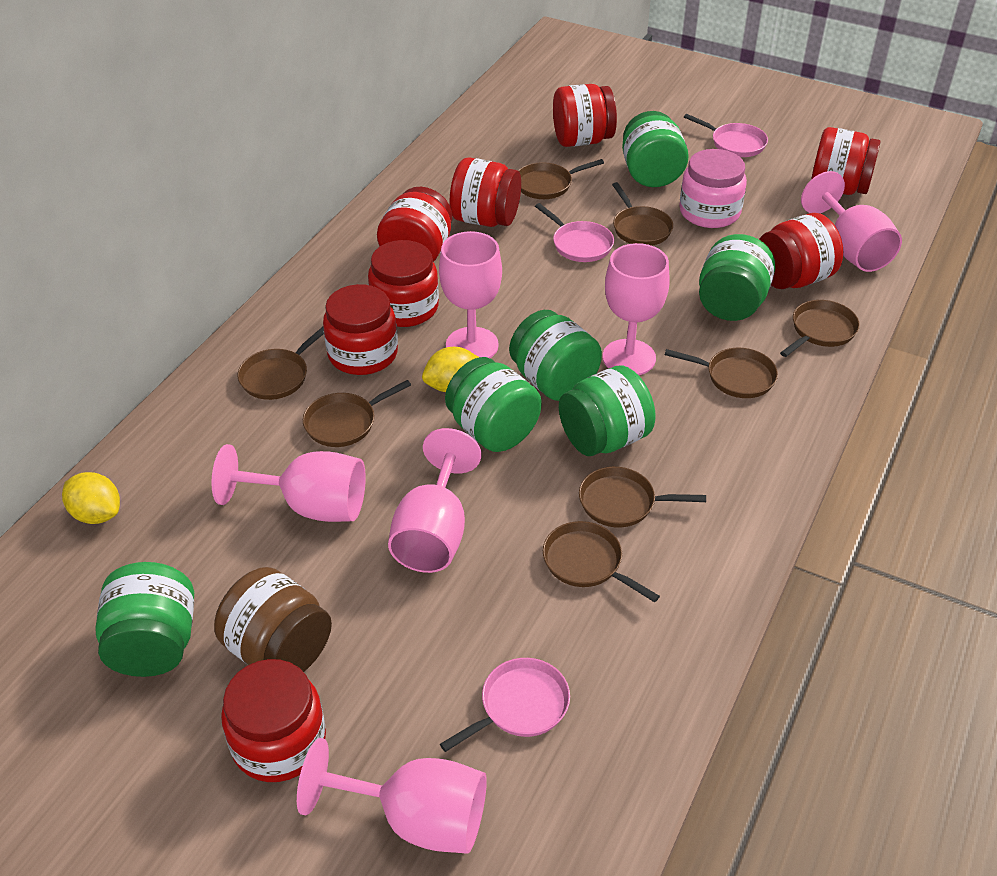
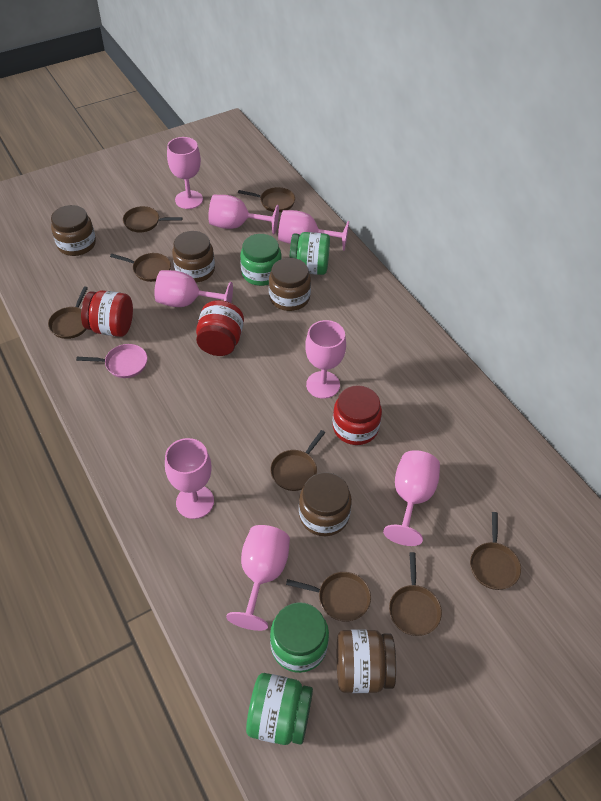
brown jar: [214,567,332,672] = 1 -> [51,205,96,256] [172,231,215,283] [269,258,311,311] [299,472,352,536] [337,630,396,693] = 5
green jar: [96,562,194,677] [445,357,542,452] [509,310,602,401] [559,366,656,456] [622,111,689,187] [699,234,775,321] = 6 -> [240,234,282,286] [246,673,313,745] [270,602,329,673] [289,232,330,275] = 4
pink goblet: [211,444,366,522] [297,738,487,854] [388,428,481,573] [439,231,502,358] [603,243,670,375] [801,171,902,272] = 6 -> [155,270,233,307] [165,438,214,519] [167,137,203,209] [208,195,279,234] [226,525,290,631] [278,210,349,251] [305,320,346,399] [383,450,440,546] = 8
pink jar: [679,149,747,228] = 1 -> none = 0
pink pan: [440,658,570,752] [535,203,614,262] [684,114,768,157] = 3 -> [76,344,147,378] = 1
red jar: [221,659,326,782] [323,284,398,375] [368,240,439,327] [377,187,452,262] [449,157,521,227] [553,84,617,147] [759,213,843,289] [811,127,880,195] = 8 -> [81,290,133,337] [196,300,244,356] [333,385,382,445] = 3
yellow lemon: [62,472,120,524] [422,347,479,392] = 2 -> none = 0

